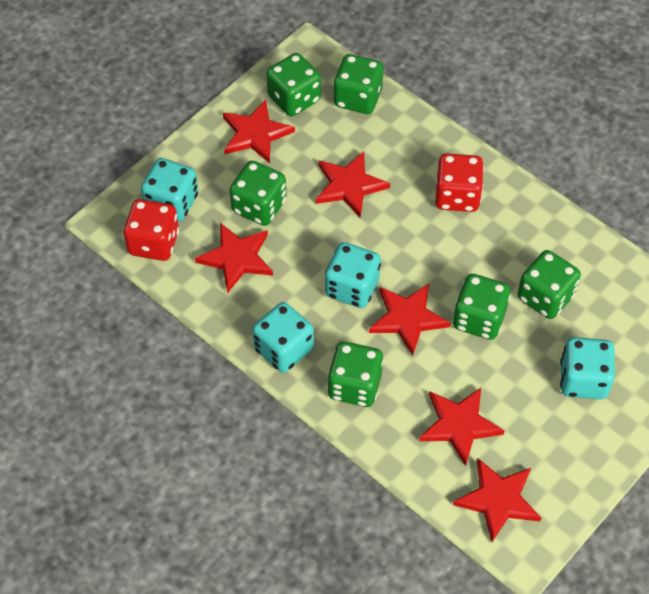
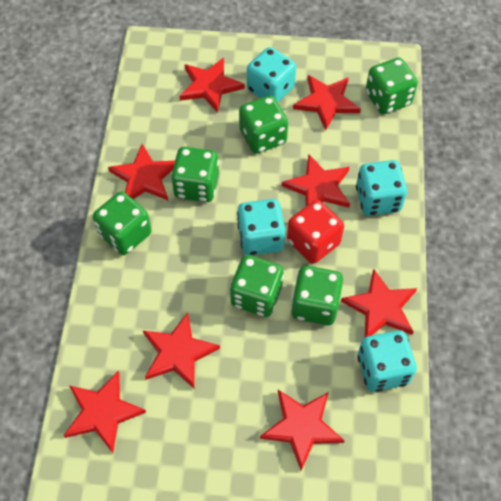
red dice: [123,199,179,261] [435,153,484,212] = 2 -> [287,200,344,264] = 1
red star: [195,223,273,293] [223,99,295,163] [316,152,390,218] [369,284,450,356] [419,388,505,466] [453,459,541,542] = 6 -> [63,371,146,453] [108,144,175,200] [143,313,220,389] [179,58,245,113] [260,390,345,471] [282,154,350,208] [293,75,361,130] [341,269,417,337] = 8

